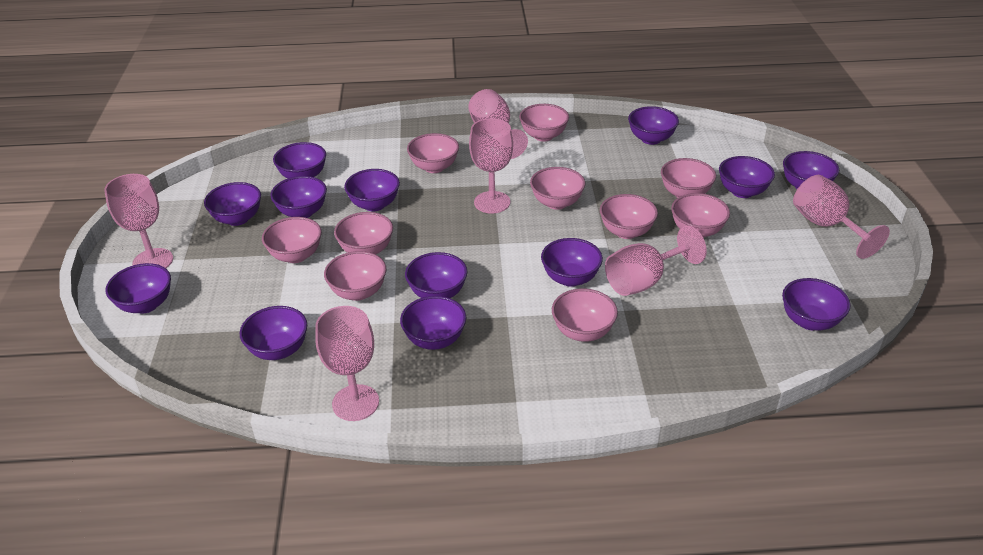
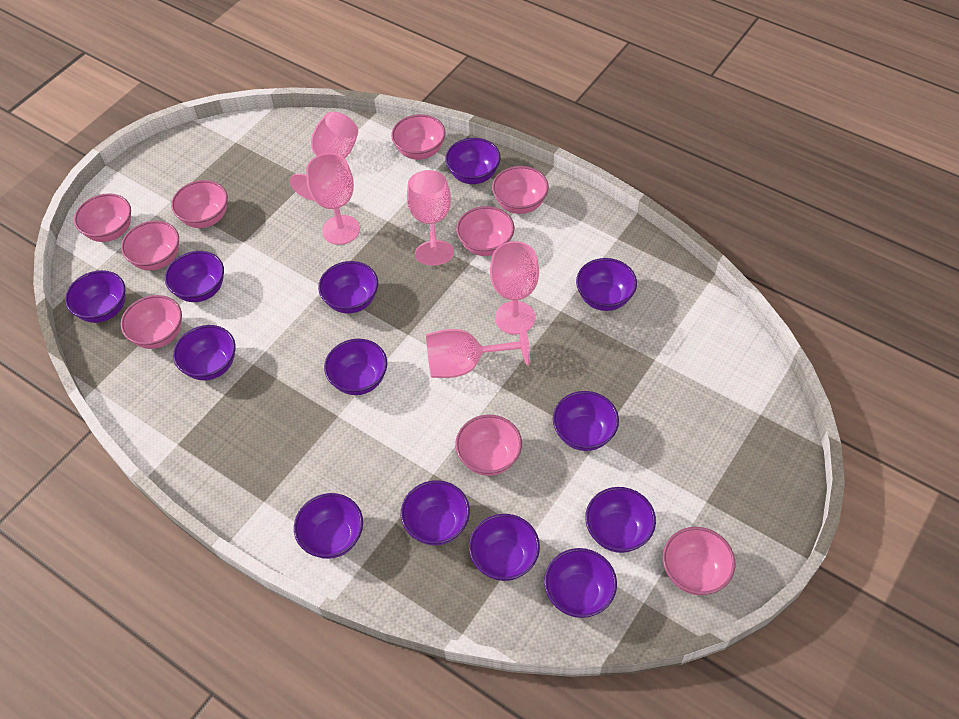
pink bowl: [262,217,322,263] [324,251,386,301] [334,212,393,255] [407,133,459,173] [519,104,569,142] [530,167,585,210] [552,288,618,342] [600,194,658,239] [661,158,716,198] [671,193,730,238] = 10 -> [74,193,131,242] [121,221,179,271] [121,295,182,349] [171,180,228,228] [391,114,446,160] [455,415,522,476] [456,206,514,256] [492,166,549,214] [663,527,735,595] = 9
pink goblet: [104,174,173,268] [315,306,379,421] [468,89,528,159] [469,118,513,214] [605,225,707,296] [793,175,890,259] = 6 -> [290,112,358,200] [306,153,360,245] [407,170,454,266] [426,324,530,378] [490,241,539,335] = 5

